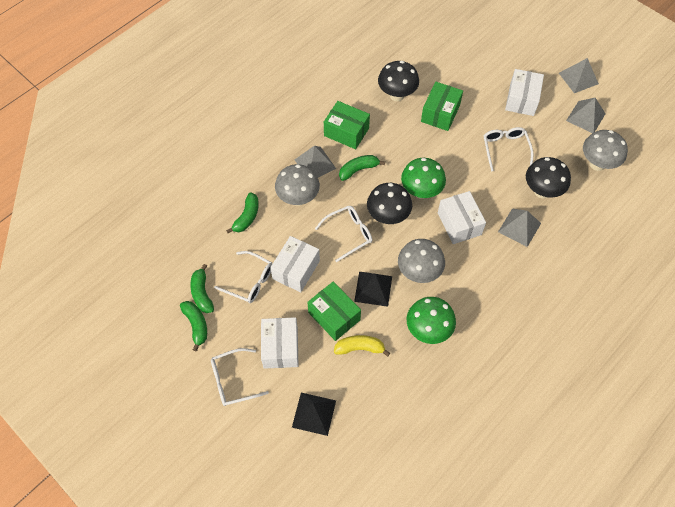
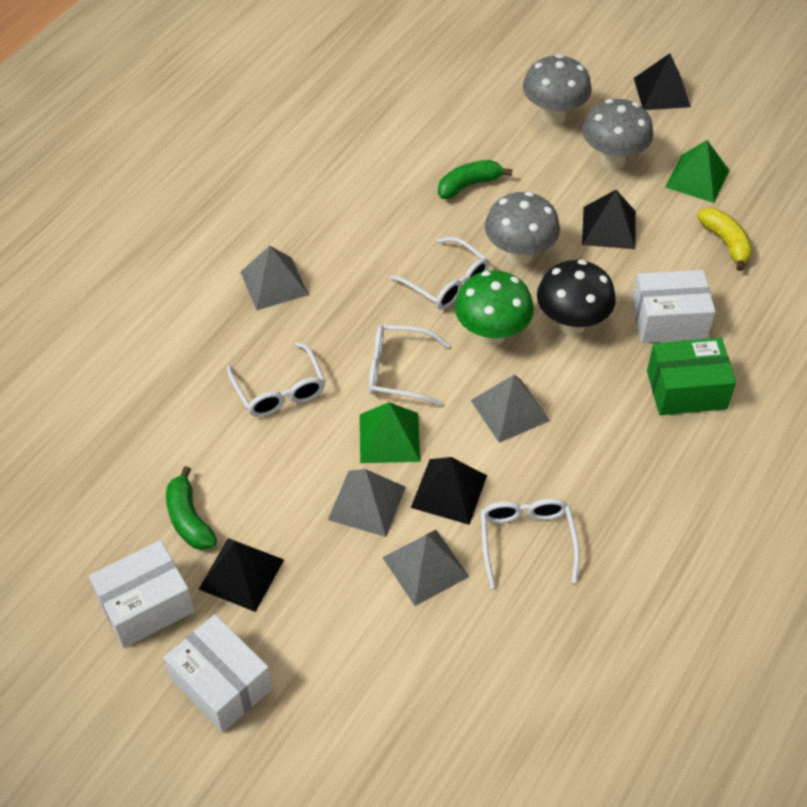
black mushroom: [367,183,412,224] [378,61,419,101] [526,157,571,198] = 3 -> [537,260,616,335] = 1
black pyramid: [292,393,336,436] [354,272,392,307] = 2 -> [199,538,284,612] [411,457,487,525] [582,190,636,249] [634,53,691,110] = 4
green banana: [180,301,207,352] [190,264,214,313] [226,193,259,233] [339,155,385,181] = 4 -> [166,466,217,550] [438,160,512,199] = 2
green box: [307,282,361,341] [324,101,370,149] [421,82,463,131] = 3 -> [647,337,736,415] = 1
green mushroom: [401,158,446,199] [407,297,456,344] = 2 -> [455,270,534,346] = 1
green pyramid: none = 0 -> [360,402,420,463] [665,140,729,203] = 2
white box: [261,317,299,369] [270,236,320,292] [438,191,486,244] [505,69,544,116] = 4 -> [89,540,195,648] [163,614,273,733] [632,270,715,343] = 3

